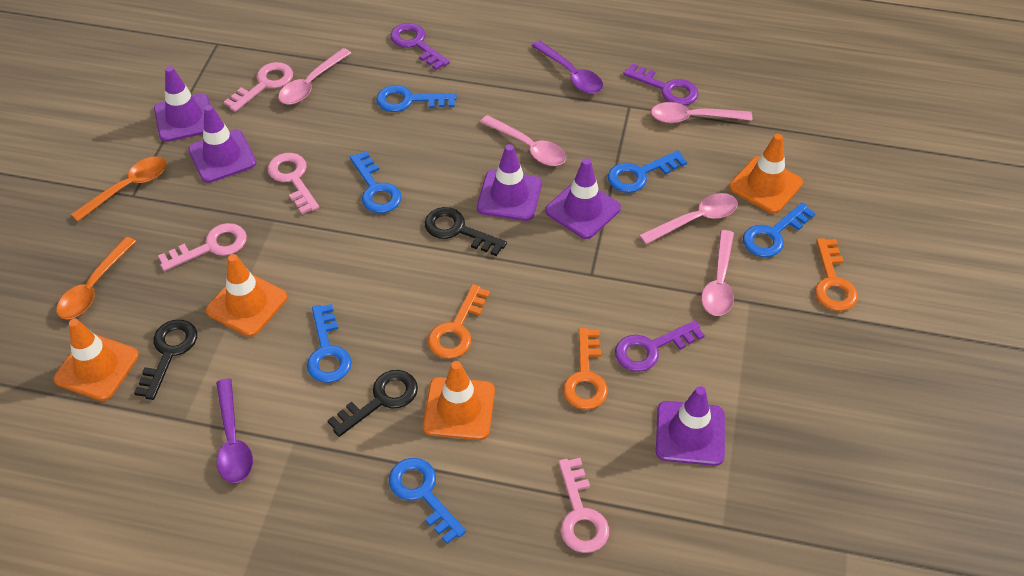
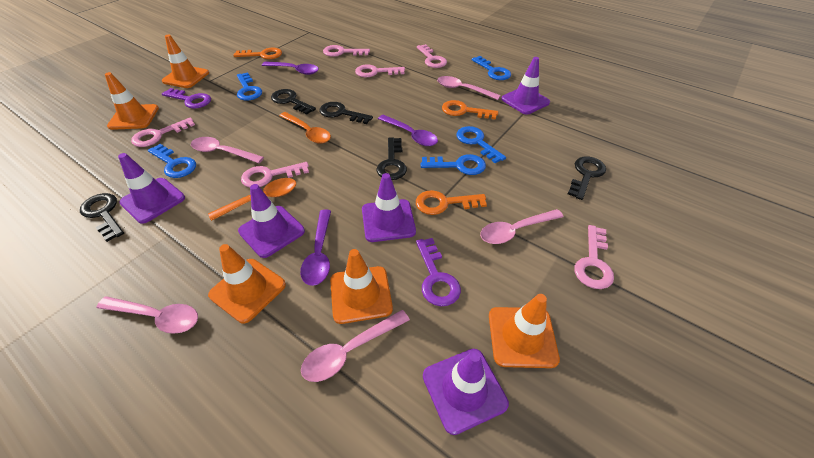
black key: [134,320,197,400] [327,370,418,437] [425,207,507,256] = 3 -> [80,193,124,242] [271,89,316,115] [319,102,373,124] [377,137,407,180] [568,156,606,200] = 5
blue key: [307,304,352,383] [350,151,402,213] [376,85,457,112] [389,458,466,544] [608,150,687,193] [743,202,816,257] = 6 -> [148,144,196,178] [237,72,262,100] [421,154,486,175] [456,126,506,163] [472,56,511,80] = 5
orange traffic cone: [54,319,139,401] [206,254,287,337] [423,361,495,440] [729,134,803,214] = 4 -> [105,72,159,130] [162,34,209,88] [208,244,286,323] [330,249,393,324] [489,294,560,368] = 5
pink key: [158,223,247,271] [224,62,293,112] [268,153,319,214] [558,458,609,553] = 4 -> [131,117,195,147] [241,162,309,188] [323,45,370,57] [355,64,405,78] [417,44,447,68] [574,225,614,289] = 6
purple key: [390,23,450,70] [615,320,705,372] [623,63,699,105] = 3 -> [162,88,211,108] [416,238,461,307] = 2
purple spoon: [216,378,253,483] [532,40,603,94] = 2 -> [262,61,319,75] [300,210,331,286] [378,115,438,146] = 3

